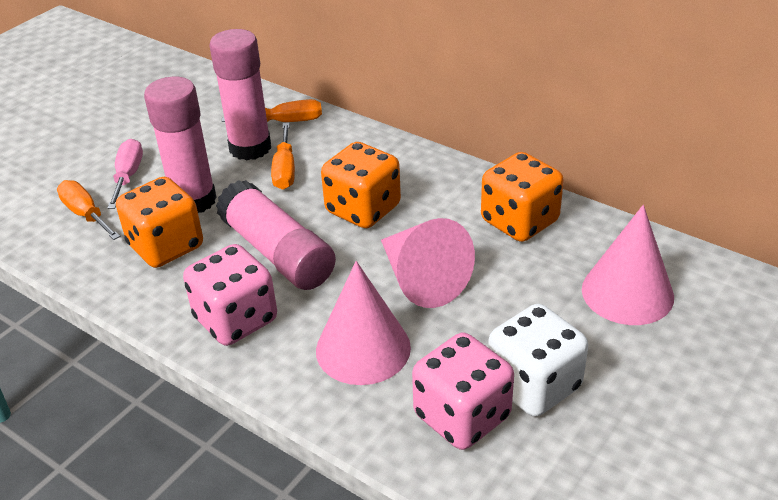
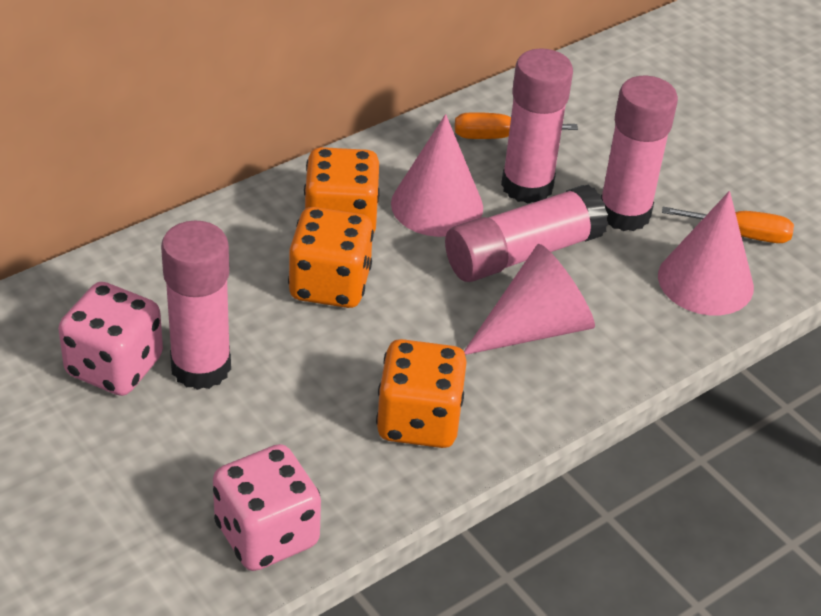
orange screwdriver: [57,180,121,240] [222,99,322,122] [271,123,295,190] = 3 -> [455,112,578,139] [662,207,794,243] = 2
pink glue stick: [144,77,217,213] [209,29,271,161] [216,180,336,290] = 3 -> [161,220,231,390] [445,184,608,282] [501,48,573,203] [601,76,678,231] = 4
pink screwdriver: [107,139,143,209] = 1 -> none = 0
white dice: [488,304,588,417] = 1 -> none = 0

